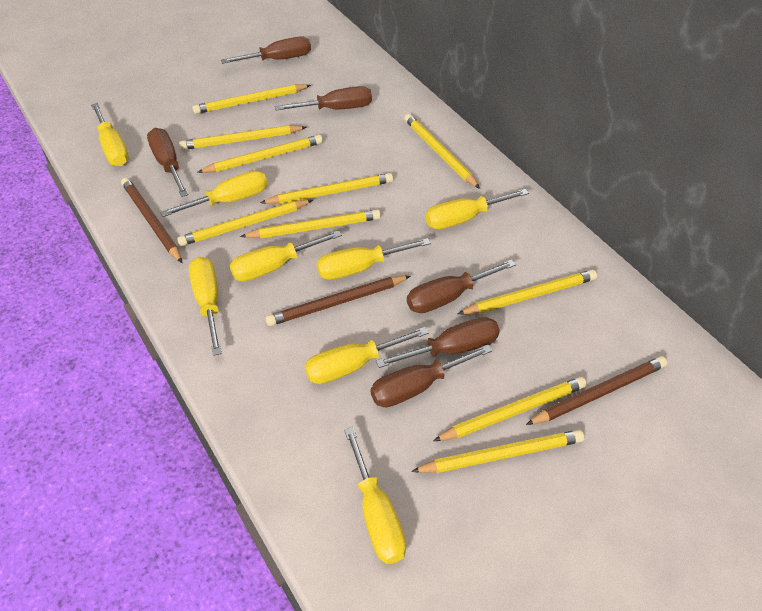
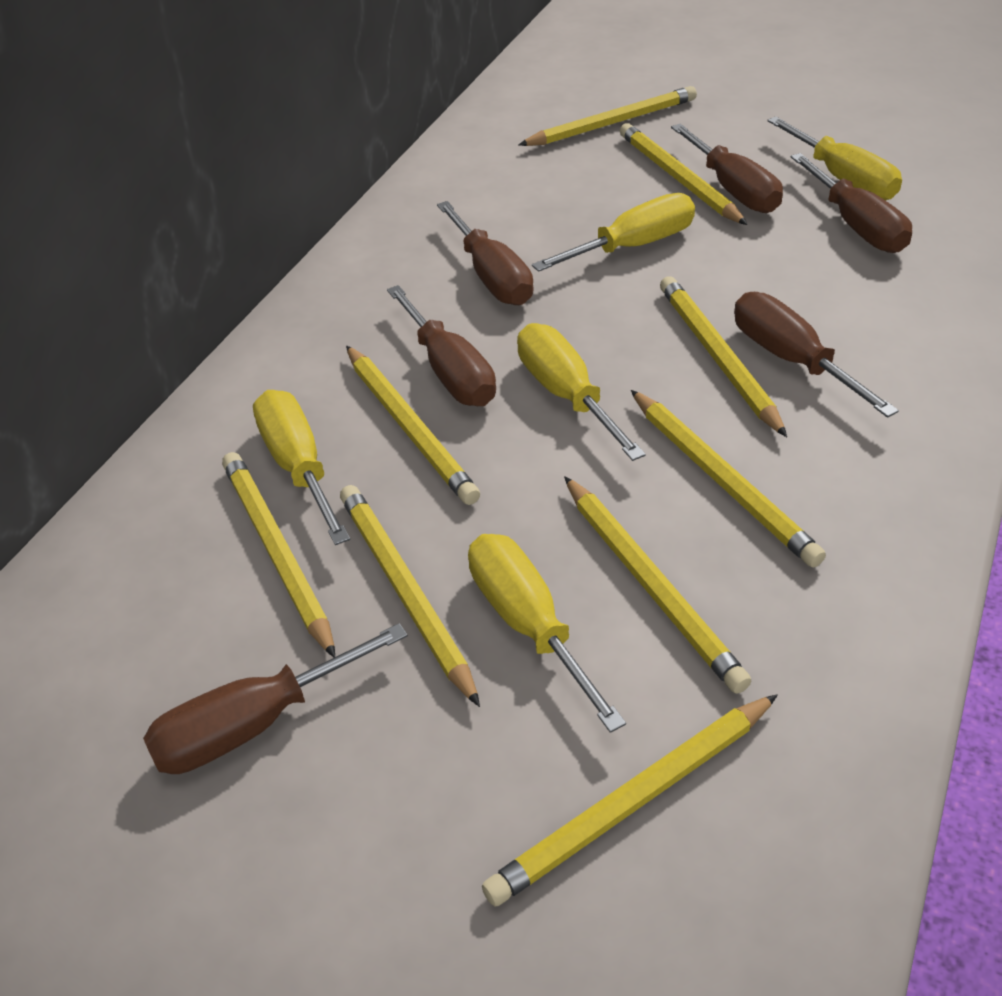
brown pencil: [121,178,182,263] [265,276,410,326] [526,356,667,425] = 3 -> none = 0
yellow pencil: [177,200,313,246] [179,125,307,150] [192,84,311,114] [197,135,323,173] [240,210,381,238] [260,173,393,204] [404,114,480,189] [411,430,584,473] [433,377,587,441] [457,270,597,315] = 10 -> [222,452,335,657] [340,485,480,707] [346,345,480,505] [482,694,778,907] [519,86,697,146] [564,476,752,694] [620,123,748,225] [631,390,826,568] [660,276,787,437] = 9
yellow screwdriver: [91,103,129,166] [160,171,268,217] [189,257,222,356] [229,230,342,281] [305,327,428,384] [317,238,431,280] [344,427,406,564] [425,189,529,229] = 8 -> [253,390,350,545] [468,534,626,733] [517,323,646,461] [532,193,695,272] [767,117,902,201] = 5

